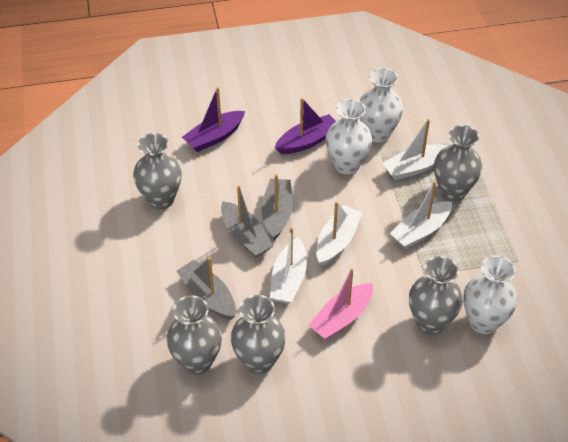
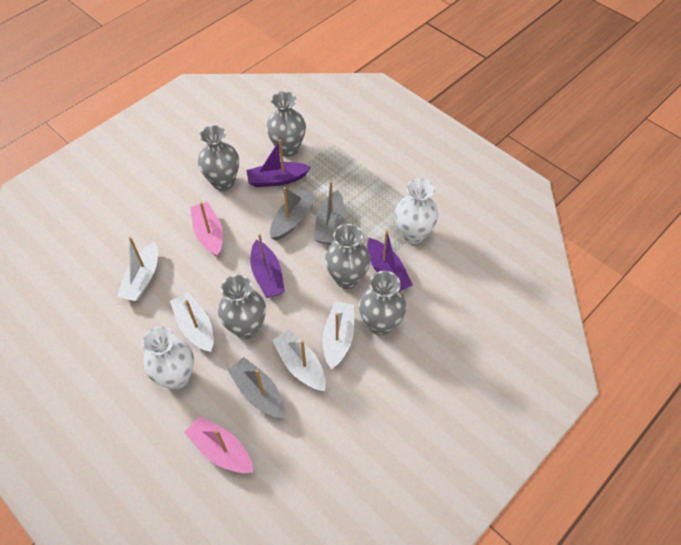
pink boat: [308,268,373,340] = 1 -> [184,416,253,473] [190,202,223,257] = 2
purple boat: [182,87,245,152] [275,98,336,154] = 2 -> [246,139,311,187] [251,234,285,298] [367,230,413,291] = 3
white vase: [325,99,372,174] [360,68,403,143] [463,255,518,334] = 3 -> [142,326,194,389] [395,178,438,244] = 2

